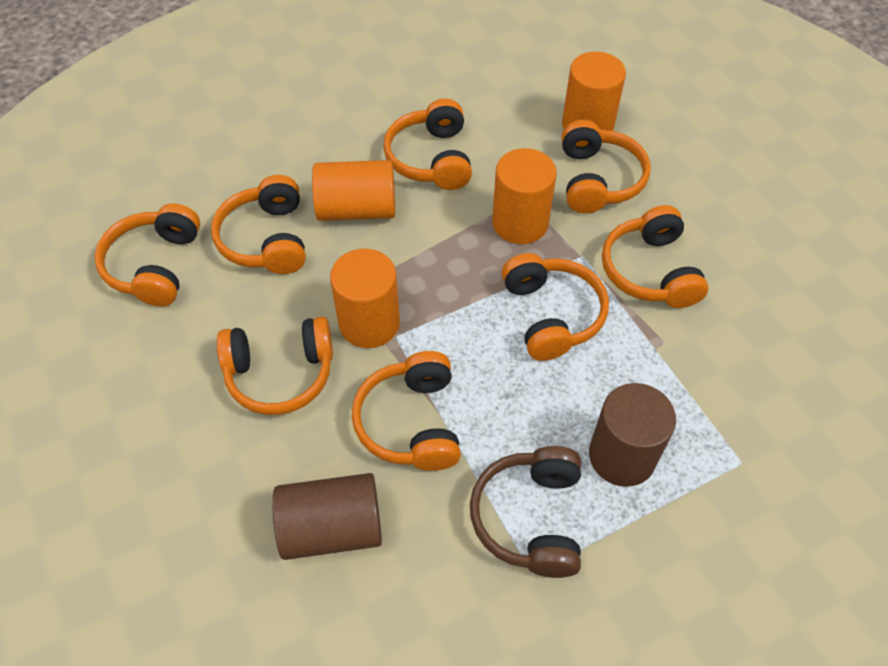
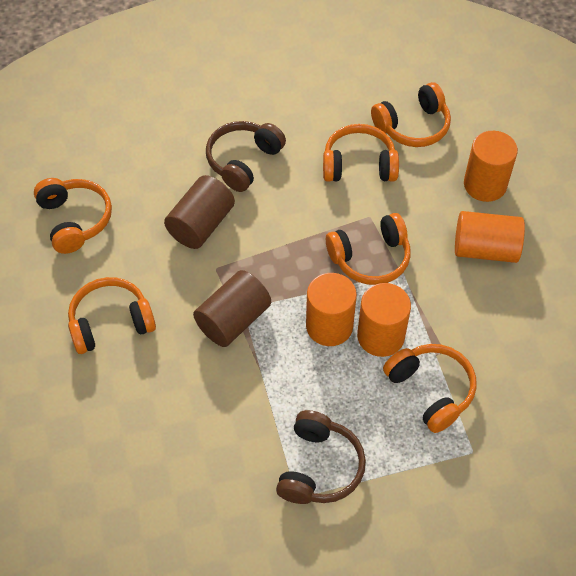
brown headphones: [470,446,581,578] = 1 -> [206,121,286,192] [276,410,366,504] = 2
orange headphones: [94,203,200,306] [211,175,306,274] [217,317,333,415] [351,351,461,471] [383,99,472,190] [502,253,609,361] [562,119,650,214] [602,205,708,308] = 8 -> [34,178,112,254] [68,277,156,354] [323,124,399,182] [326,213,411,285] [371,82,451,147] [383,344,477,433] = 6

